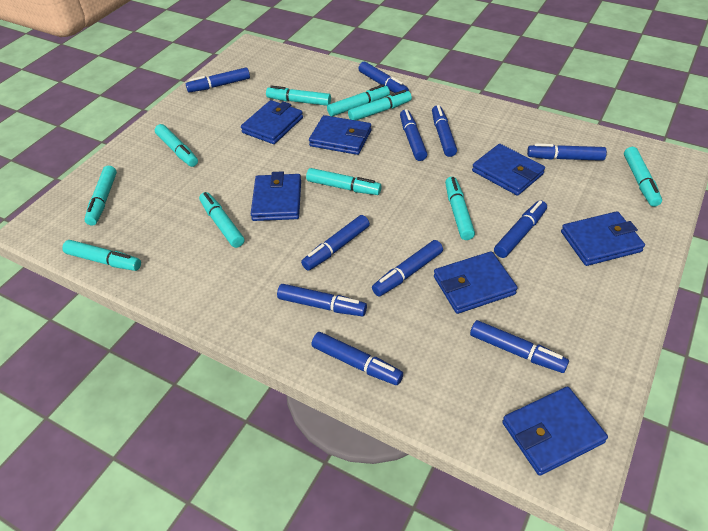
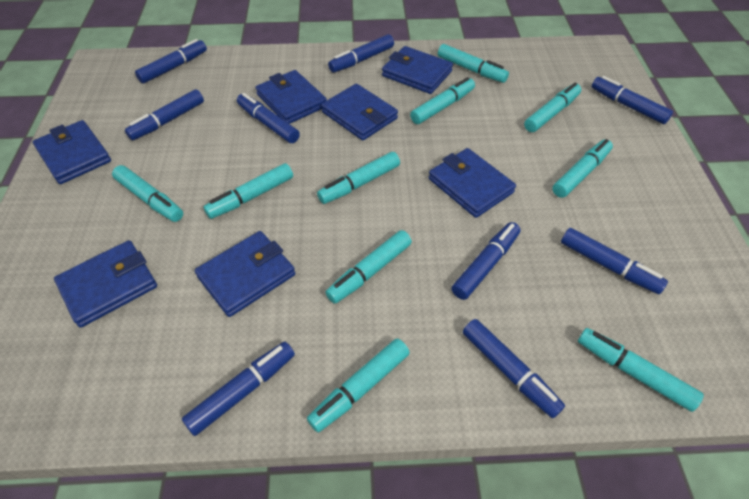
blue marker: [186,67,250,92] [277,284,367,316] [301,215,370,271] [312,332,403,385] [359,61,409,93] [372,240,443,296] [400,109,427,161] [432,105,457,157] [470,320,569,373] [494,200,547,258] [527,143,607,161] = 11 -> [125,89,204,140] [135,39,207,84] [182,342,295,436] [237,93,300,143] [328,34,394,73] [451,222,521,300] [463,319,565,418] [561,228,668,294] [592,76,673,124] = 9

